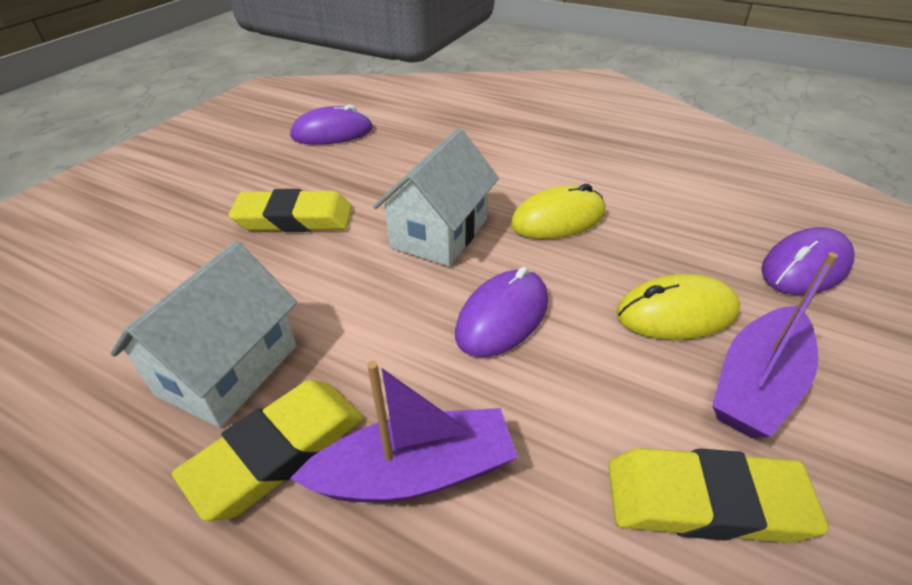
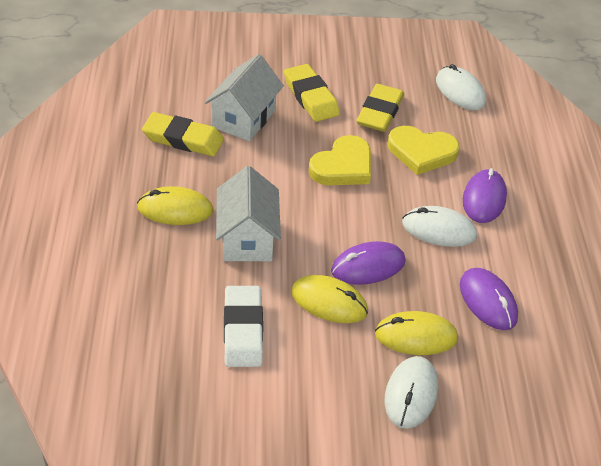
purple boat: [290,361,518,502] [712,252,838,438] = 2 -> none = 0
white eraser: none = 0 -> [224,286,263,367] = 1
white mouse: none = 0 -> [384,356,438,429] [402,206,477,247] [436,64,486,110] = 3
yellow heart: none = 0 -> [309,135,371,185] [388,126,460,175] = 2
yellow mouse: [511,184,606,239] [616,274,740,340] = 2 -> [137,186,213,225] [291,275,368,323] [375,311,458,355] = 3

